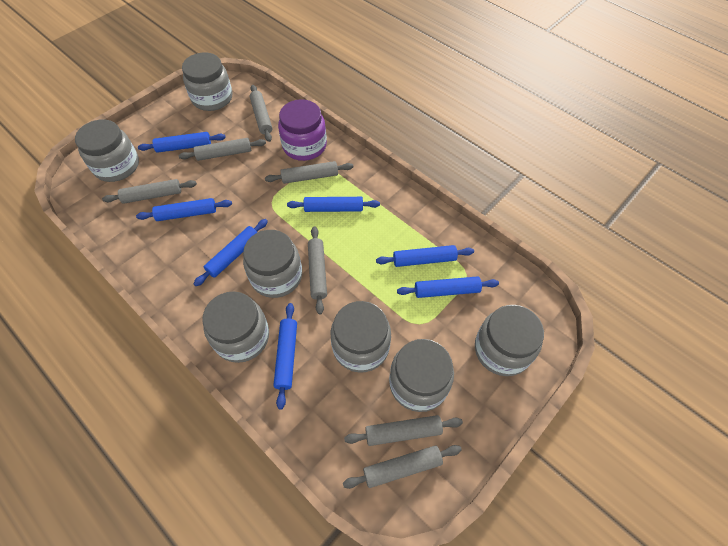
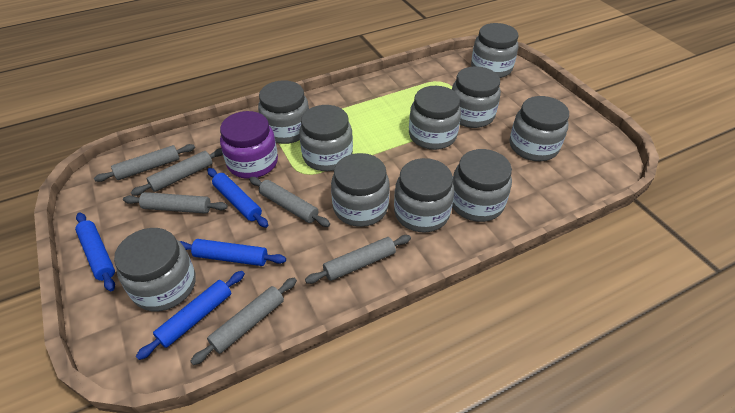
blue rolling pin: [136,198,232,221] [138,132,226,153] [193,219,268,286] [273,303,297,410] [287,197,380,212] [376,245,474,267] [397,276,499,298] = 7 -> [75,213,115,291] [136,271,245,360] [179,239,286,266] [207,168,268,228] = 4
grey jar: [75,119,139,182] [182,52,233,111] [202,291,269,363] [243,230,302,298] [331,301,391,373] [389,339,454,412] [475,305,544,376] = 7 -> [114,228,196,311] [258,80,309,144] [299,105,353,171] [331,153,390,227] [394,158,454,232] [409,86,461,150] [452,66,501,128] [452,149,512,222] [471,23,518,78] [510,96,569,161] = 10
grey rolling pin: [102,179,197,204] [179,138,266,161] [250,85,272,142] [265,161,353,184] [308,226,327,314] [343,445,462,489] [344,415,463,446] = 7 -> [94,144,195,182] [123,192,228,214] [131,148,223,196] [190,278,297,365] [249,177,330,227] [305,235,411,284] = 6

